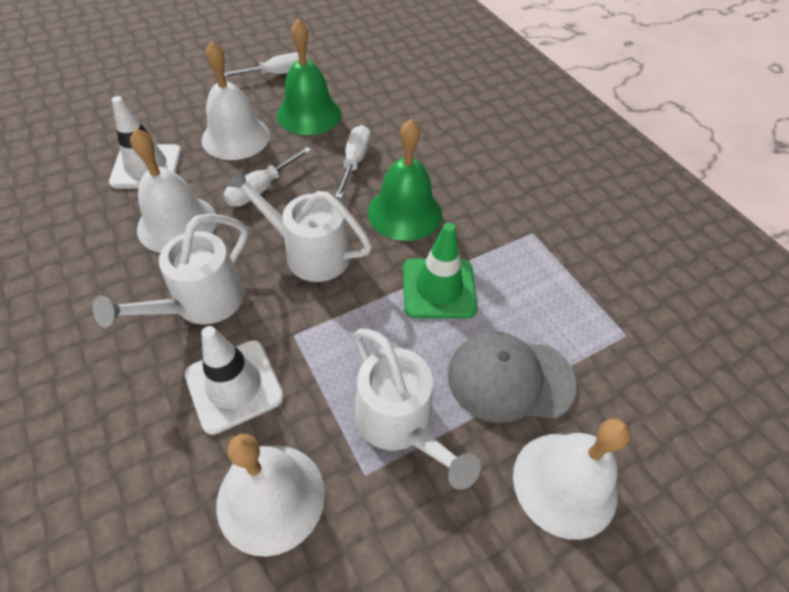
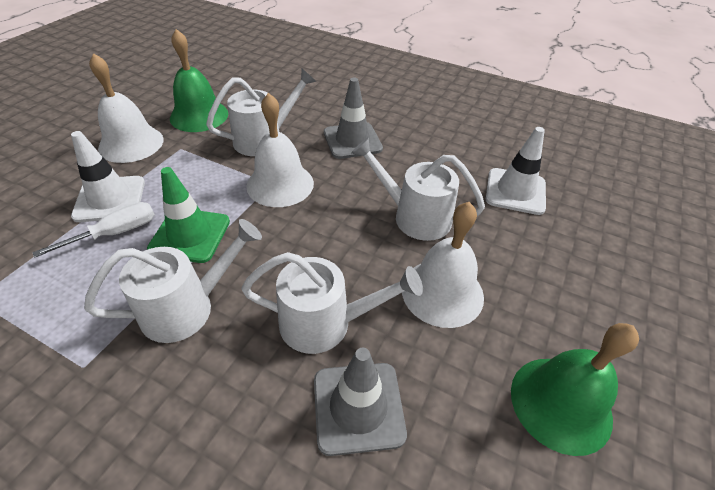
grey cap: [448,331,577,423] = 1 -> none = 0
grey traffic cone: none = 0 -> [314,348,407,456] [324,78,383,159] = 2
white bell: [130,128,216,253] [202,41,270,160] [216,434,325,557] [513,419,631,540] = 4 -> [89,53,164,163] [246,93,314,207] [402,202,484,328] = 3
white screwdriver: [224,52,308,76] [224,147,312,207] [335,125,371,199] = 3 -> [32,202,155,258] = 1
white watering can: [93,214,248,328] [225,167,372,282] [354,328,481,490] = 3 -> [84,219,262,343] [206,69,316,156] [241,252,423,354] [352,137,485,241] = 4

